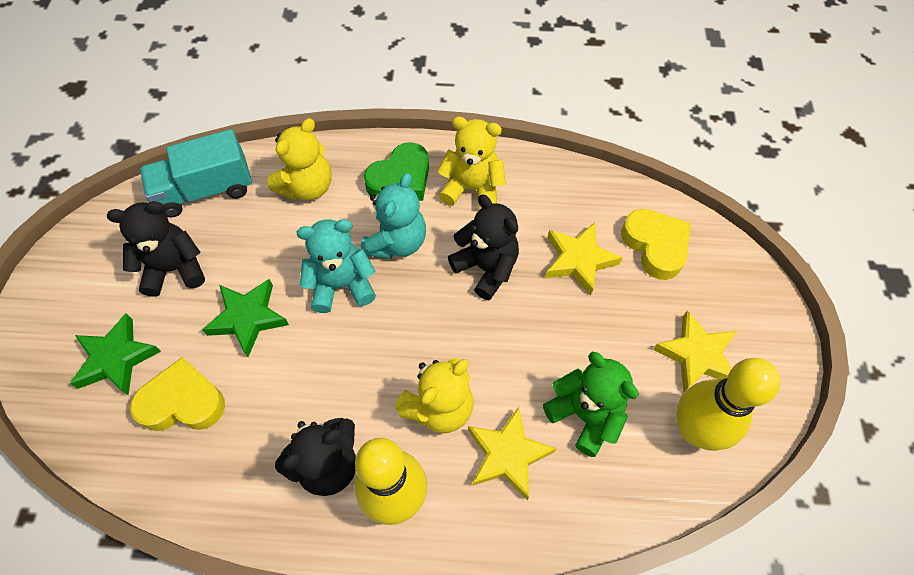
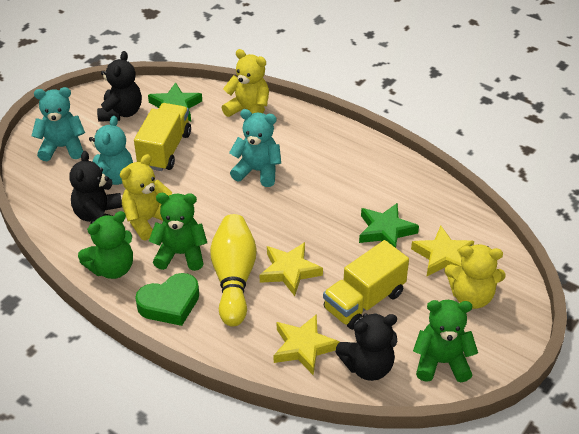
green teddy bear: [543,352,639,457] = 1 -> [78,211,133,279] [149,193,207,271] [413,300,478,382] = 3
turquoise teddy bear: [297,219,376,313] [361,173,426,259] = 2 -> [32,87,85,161] [89,116,133,185] [229,109,281,187] = 3
turquoise truck: [140,129,252,218] = 1 -> none = 0
yellow bowling pin: [355,438,427,525] [676,358,781,451] = 2 -> [210,214,257,327] = 1
yellow heart: [130,357,225,431] [621,209,690,280] = 2 -> none = 0
yellow truck: none = 0 -> [134,103,191,171] [323,240,409,330] = 2

